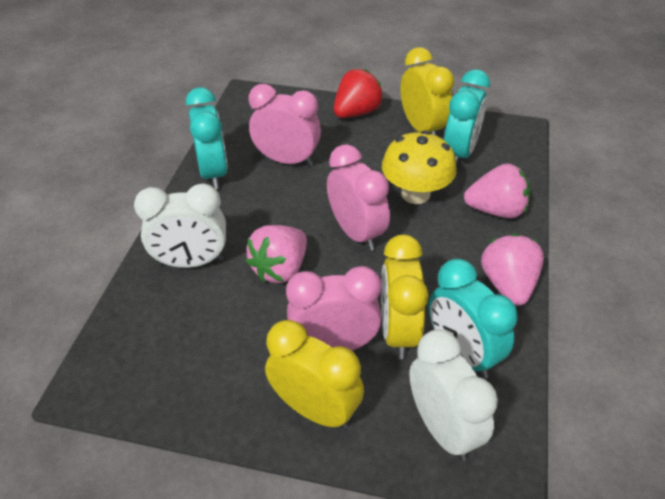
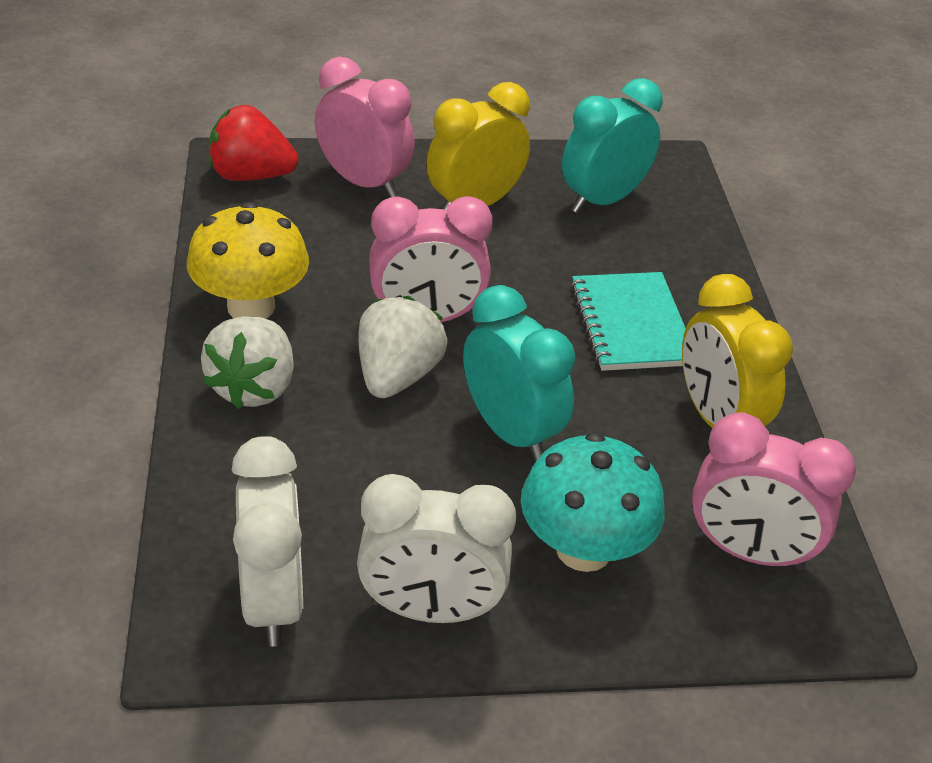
pink strawberry: [246,225,307,283] [464,164,530,218] [481,234,544,306] = 3 -> none = 0
turquoise clock: [186,87,228,189] [428,259,518,378] [444,69,490,166] = 3 -> [463,285,575,462] [562,78,663,214] = 2
turquoise mushroom: none = 0 -> [521,432,665,572] = 1
turquoise notebook: none = 0 -> [571,272,686,371] = 1
white strawberry: none = 0 -> [201,316,294,409] [359,296,447,398] = 2
yellow clock: [265,320,364,429] [381,235,429,359] [400,47,454,136] = 3 -> [427,82,530,210] [682,274,793,428] = 2

